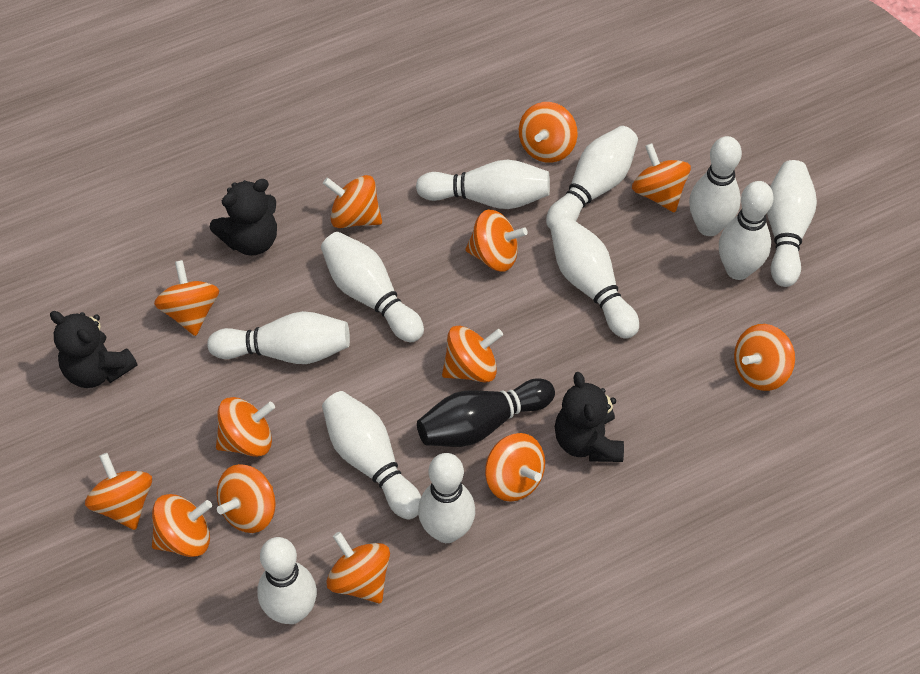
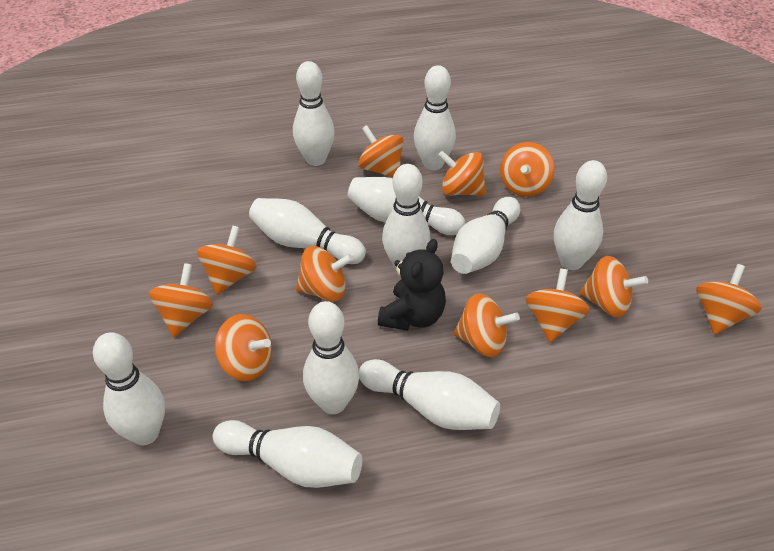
black bowling pin: [417,378,555,447] = 1 -> none = 0
black teddy bear: [50,311,137,388] [210,179,277,256] [555,372,624,462] = 3 -> [378,239,446,331] = 1
orange spinning top: [85,453,152,530] [152,494,212,557] [154,260,219,336] [216,397,275,457] [217,464,276,533] [323,175,382,228] [326,532,390,603] [442,326,503,383] [465,210,528,272] [485,433,545,502] [519,102,578,163] [632,143,691,213] [734,324,795,391] = 13 -> [149,263,213,337] [197,226,256,295] [215,314,272,381] [296,246,353,301] [358,125,404,178] [438,151,486,196] [453,293,520,357] [500,142,555,197] [525,268,590,343] [580,256,648,317] [696,264,762,335] = 11

